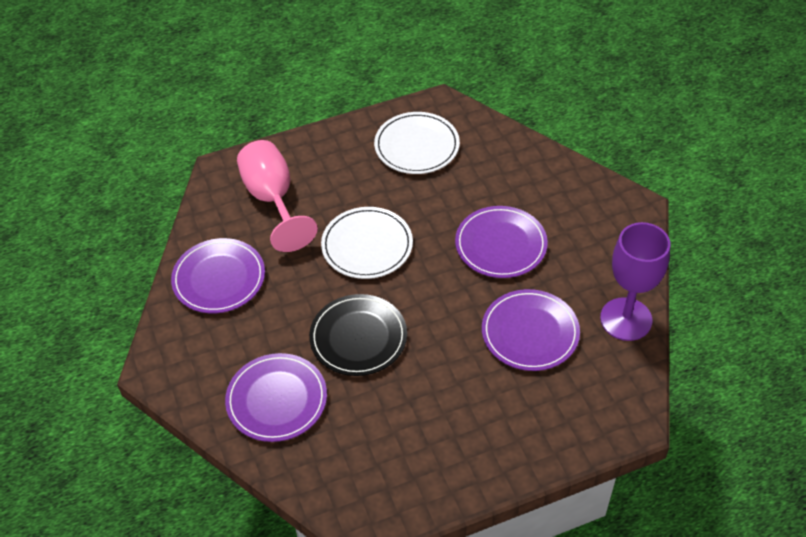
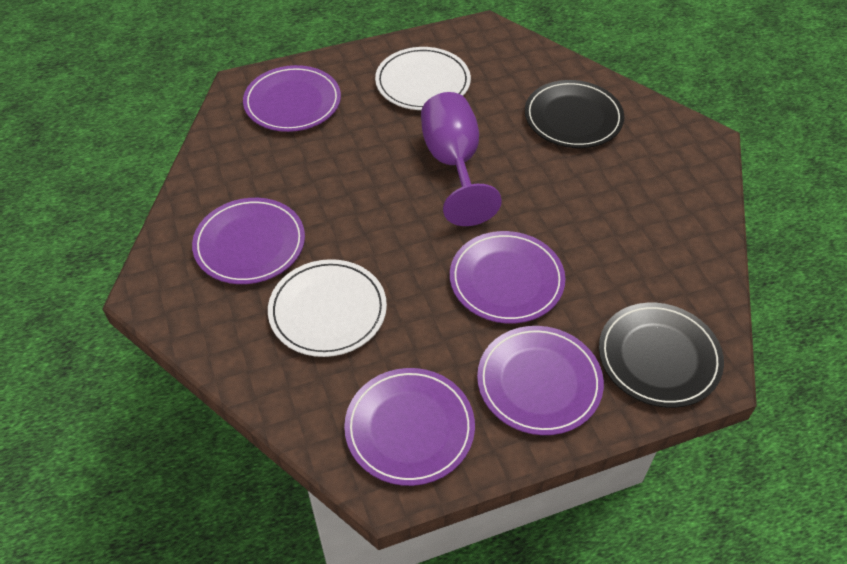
black plate: [309,294,407,376] = 1 -> [525,80,624,148] [599,303,724,408] = 2
pink goblet: [237,140,318,252] = 1 -> none = 0
purple plate: [171,238,265,313] [225,353,327,442] [455,206,548,278] [482,289,580,371] = 4 -> [192,198,305,284] [243,65,341,132] [344,368,475,486] [450,231,565,323] [477,326,604,435] = 5

